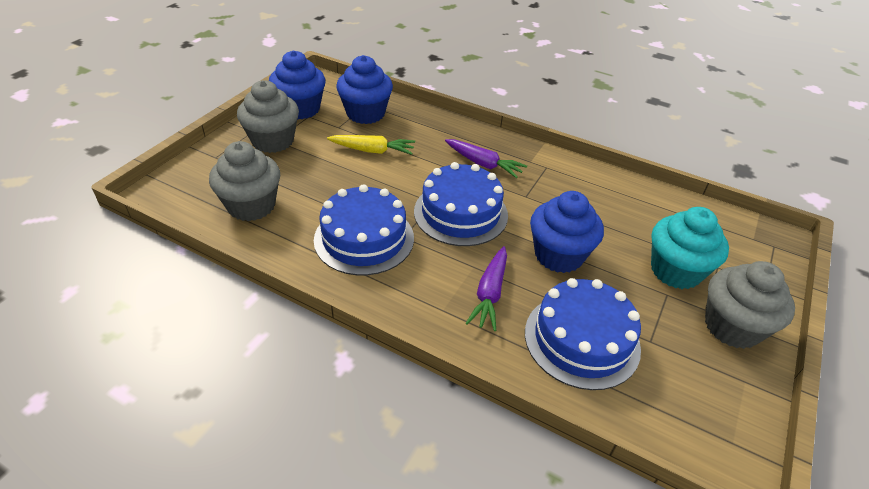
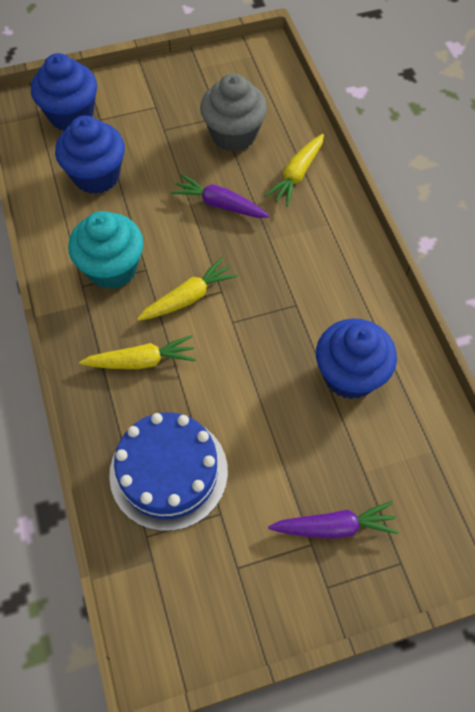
blue cake: [314,184,414,275] [414,162,508,246] [525,278,641,390] = 3 -> [109,412,228,531] = 1
grey cupcake: [209,141,280,221] [237,80,299,153] [705,261,795,349] = 3 -> [200,73,267,152] = 1
yellow carrot: [327,135,415,155] = 1 -> [79,335,196,369] [137,257,238,321] [265,134,324,207] = 3

